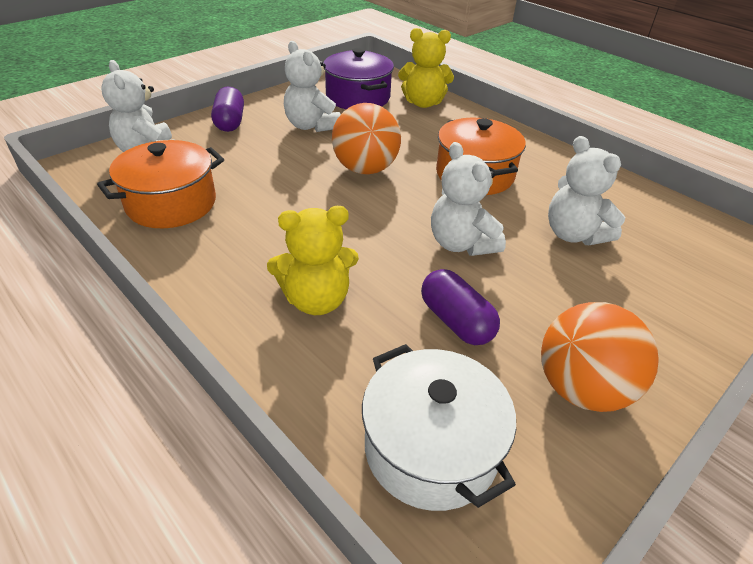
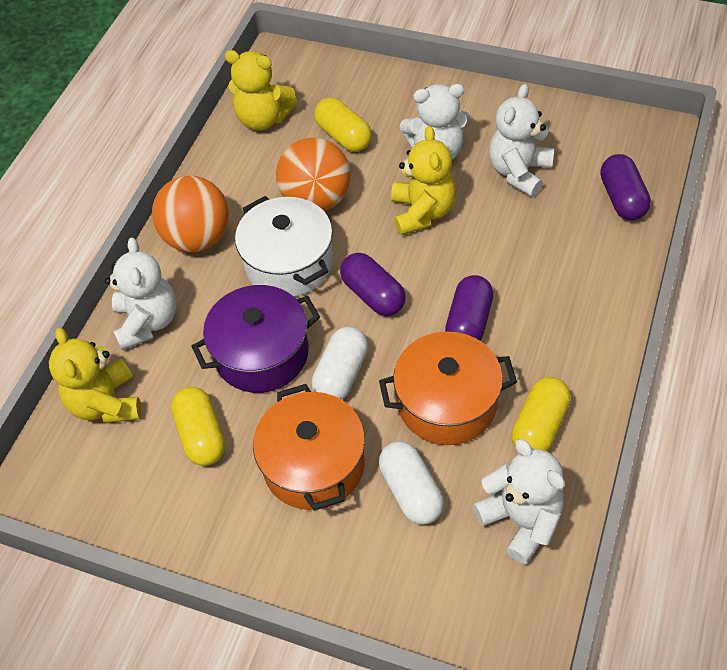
purple capsule: [211,87,244,132] [421,269,500,345] = 2 -> [340,253,406,316] [445,275,493,341] [600,154,651,220] = 3
white capsule: none = 0 -> [312,327,368,400] [379,441,444,525] = 2
yellow capsule: none = 0 -> [171,387,225,466] [314,98,372,152] [511,377,571,451] = 3
yellow teddy bear: [267,206,359,315] [398,28,454,108] = 2 -> [49,328,142,423] [225,50,298,130] [391,126,456,235] = 3

